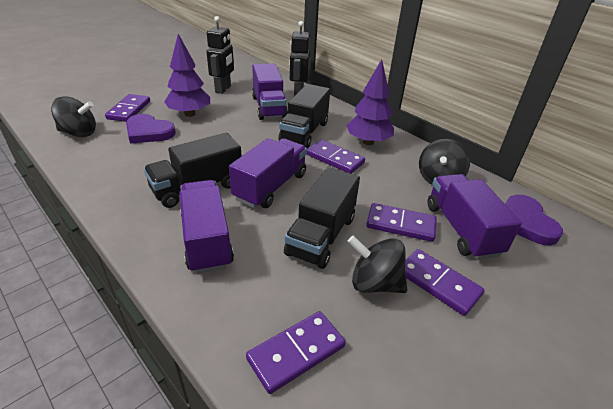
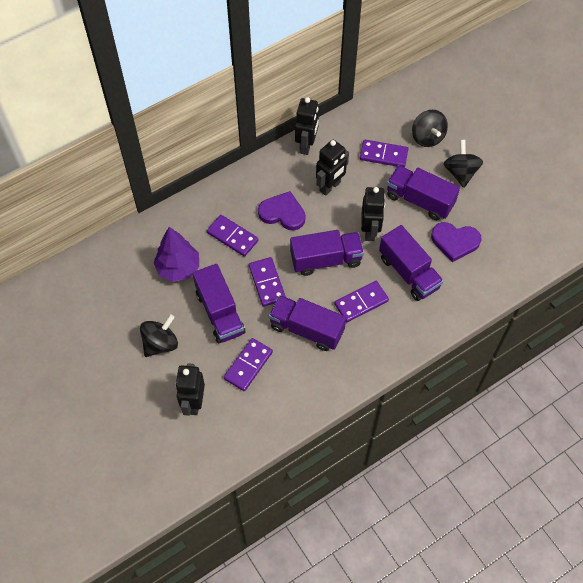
black robot: [207,16,234,94] [289,21,310,96] = 2 -> [175,363,205,416] [295,97,319,155] [316,139,349,196] [361,187,385,241] = 4
black truck: [143,133,241,208] [278,84,330,148] [284,167,360,269] = 3 -> none = 0
purple tree: [164,34,210,117] [346,59,394,145] = 2 -> [153,227,199,282] = 1
purple truck: [179,180,234,274] [229,138,307,208] [252,63,288,120] [428,174,522,260] = 4 -> [193,264,245,343] [269,295,346,351] [290,230,364,276] [379,225,444,301] [387,165,460,220] = 5

